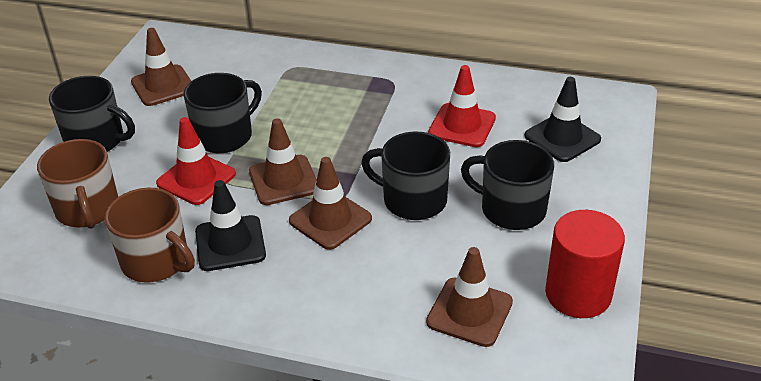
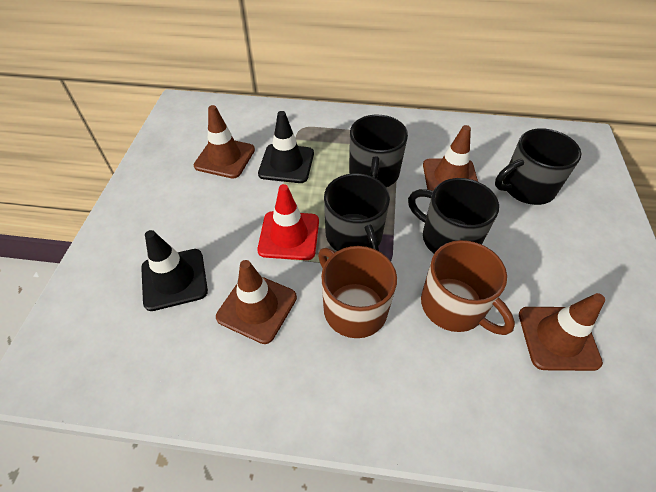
red cylinder: [545,210,625,318] = 1 -> none = 0
red traffic cone: [156,117,236,205] [428,65,496,147] = 2 -> [257,184,319,260] = 1

